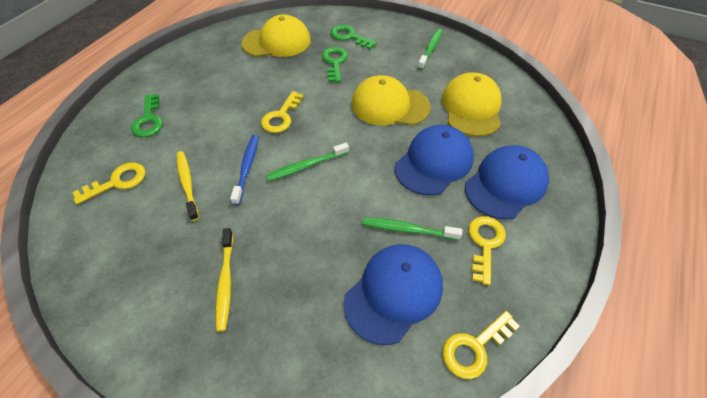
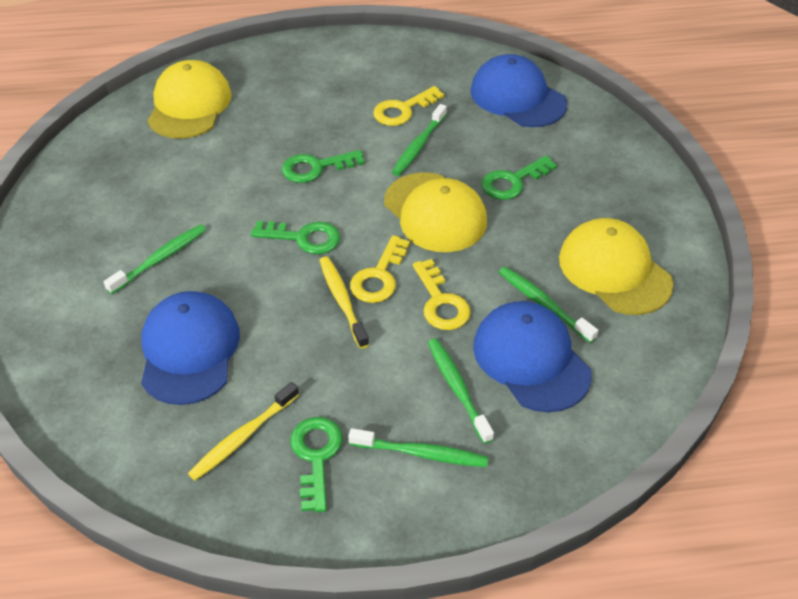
blue toothbrush: [230,135,259,205] = 1 -> none = 0
green key: [131,94,163,137] [322,47,348,82] [330,25,377,49] = 3 -> [251,221,340,254] [282,150,365,183] [290,417,343,512] [481,155,557,200] = 4
green toothbrush: [266,143,349,181] [363,218,462,240] [418,29,442,70] = 3 -> [104,224,206,294] [348,428,489,467] [392,104,447,176] [428,338,494,444] [499,267,598,343] = 5
yellow key: [73,162,146,204] [261,91,303,133] [442,311,519,379] [468,216,506,285] = 4 -> [350,235,410,303] [373,86,444,126] [413,259,471,330] = 3

